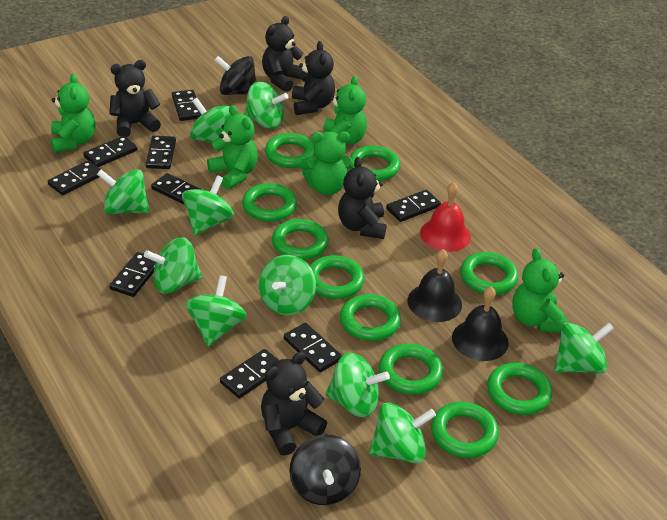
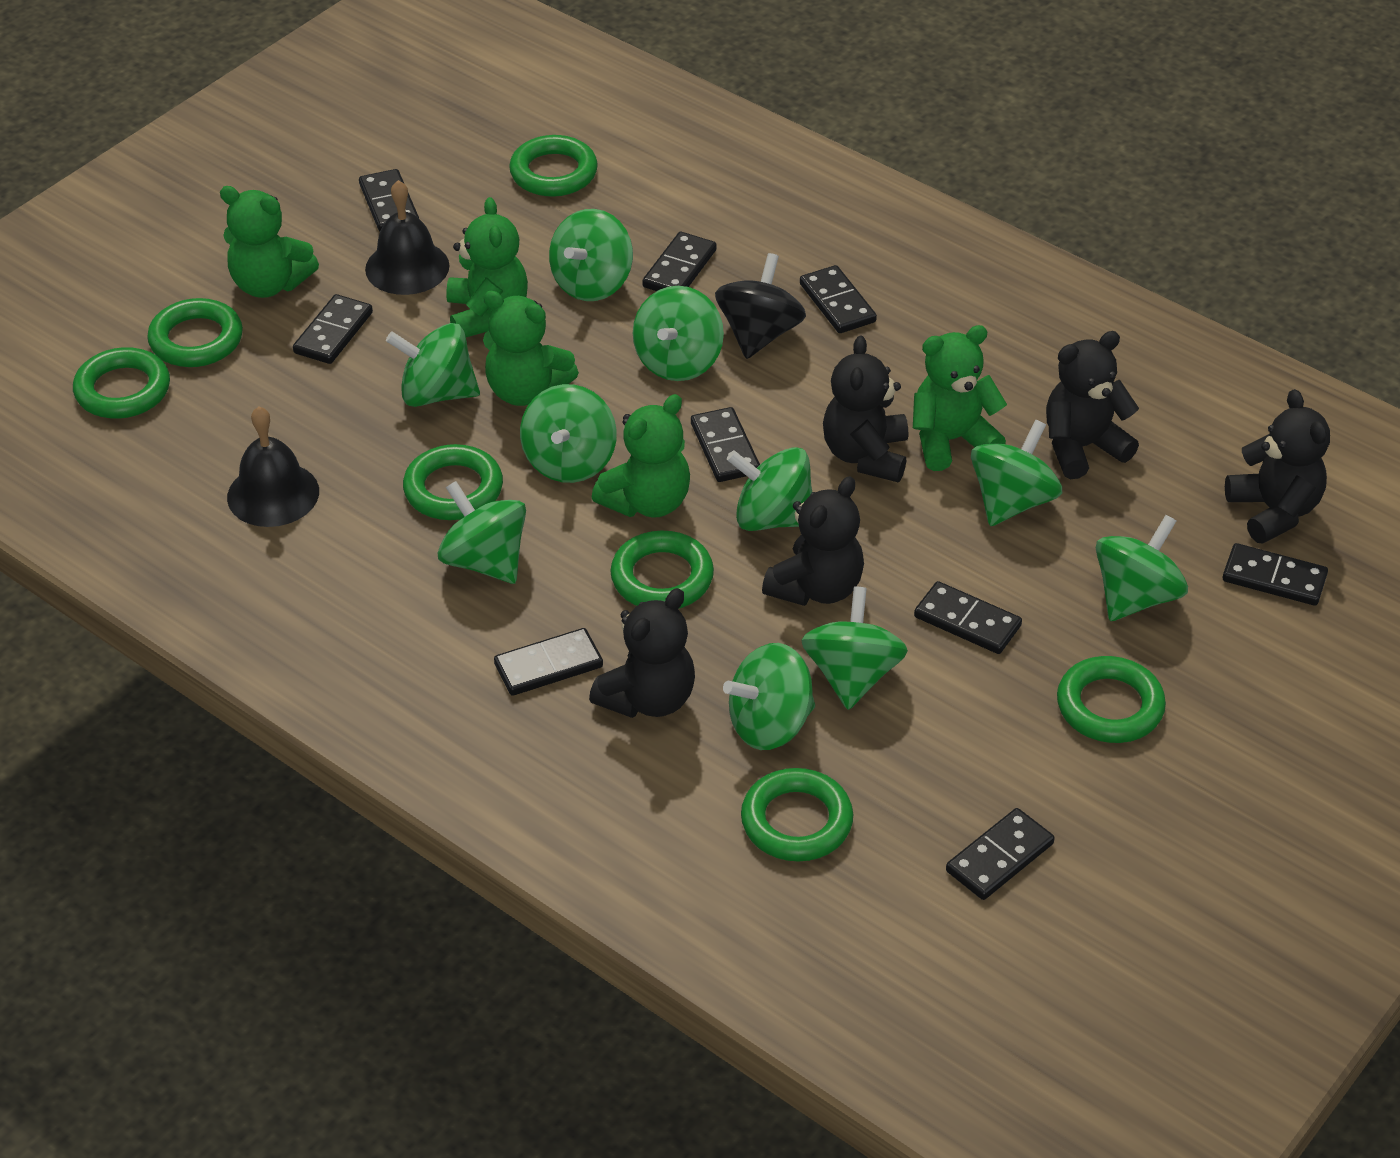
black spinning top: [215,56,256,95] [289,434,361,505] = 2 -> [715,253,806,359] = 1
green ring: [242,183,297,222] [265,133,315,168] [272,219,329,260] [309,255,365,299] [340,294,401,341] [350,145,400,181] [379,344,443,395] [431,402,499,458] [460,252,519,295] [487,363,552,415] = 10 -> [73,347,170,419] [147,298,243,367] [403,444,503,520] [509,135,598,197] [610,530,714,608] [741,768,853,861] [1057,656,1166,743] = 7
red bell: [420,182,471,252] = 1 -> none = 0

